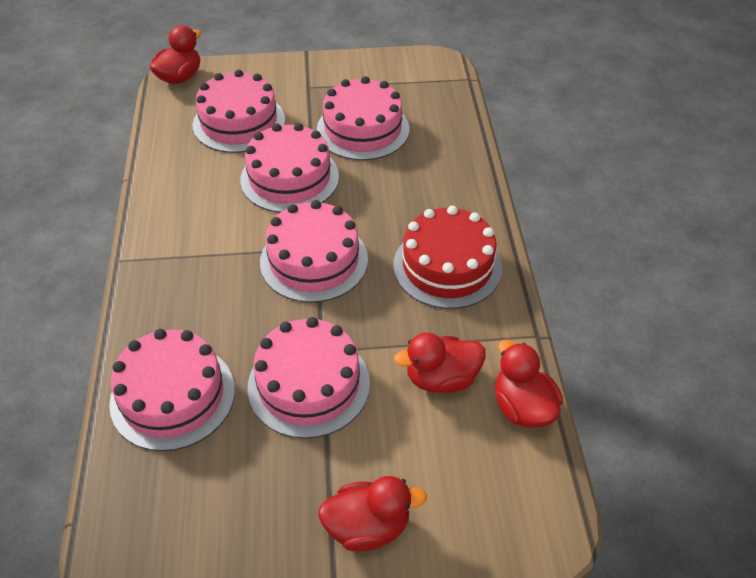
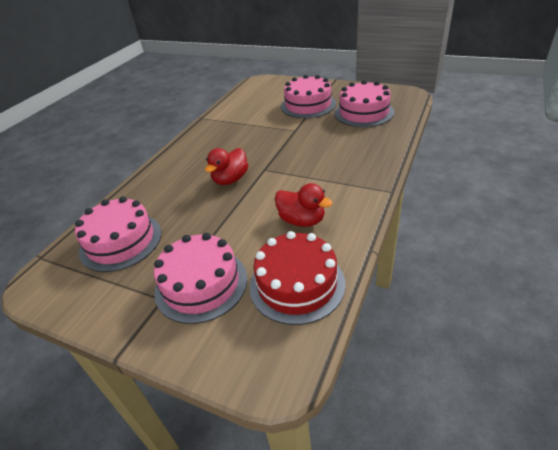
pink cake: [109,329,235,451] [192,70,285,153] [240,123,339,213] [248,317,370,439] [260,200,368,303] [317,76,409,160] = 6 -> [75,196,161,272] [154,233,247,324] [281,75,336,118] [335,80,394,127] = 4
red duck: [150,25,201,84] [318,476,427,552] [394,333,486,393] [495,340,563,428] = 4 -> [205,148,248,185] [275,183,333,227] = 2

